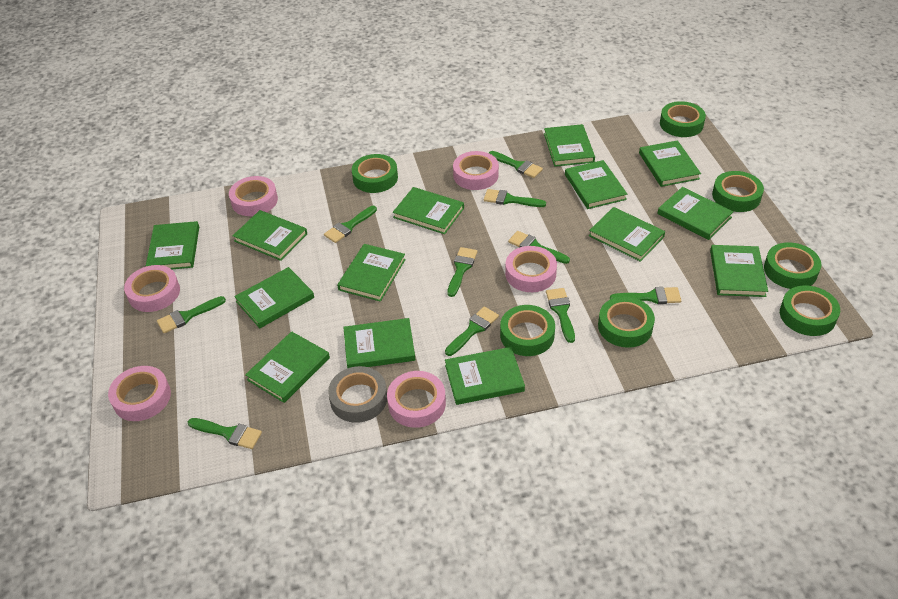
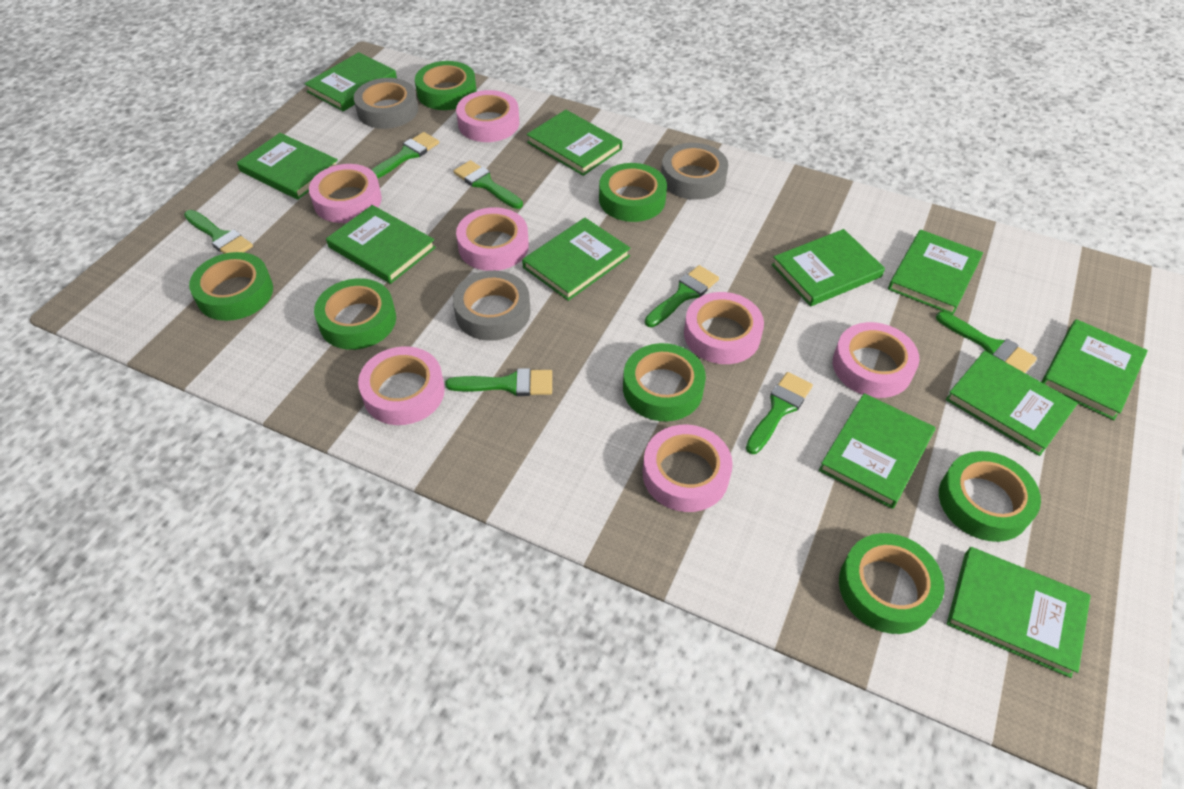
green book: [146,221,199,269] [233,210,307,261] [234,267,314,328] [245,331,330,403] [337,244,406,302] [343,318,415,368] [393,187,464,234] [445,347,525,405] [544,124,595,167] [565,160,627,209] [589,207,665,262] [639,140,701,187] [657,187,734,240] [710,245,768,297] = 14 -> [237,133,338,200] [305,52,397,112] [326,205,436,284] [522,218,631,301] [527,110,622,176] [772,229,885,306] [819,393,935,509] [888,230,983,315] [946,351,1078,456] [947,547,1091,678] [1042,319,1148,420] = 11
green brush: [157,296,226,333] [188,418,262,449] [324,206,377,243] [445,307,499,356] [447,247,477,297] [484,189,546,207] [489,151,543,178] [508,231,570,264] [546,288,575,343] [610,287,681,304] = 10 -> [184,210,253,254] [372,132,439,179] [445,368,552,396] [453,160,523,209] [645,265,719,327] [746,372,813,454] [936,311,1037,373] = 7
grey tape: [328,366,387,423] = 1 -> [354,78,418,129] [453,270,530,341] [661,143,728,200] = 3
pink tape: [108,366,171,421] [124,265,180,312] [229,176,278,216] [387,371,446,428] [453,151,499,190] [505,246,557,292] = 6 -> [309,164,382,223] [358,346,445,425] [456,90,519,142] [456,207,529,271] [642,425,733,512] [684,292,764,364] [833,322,920,398] = 7

